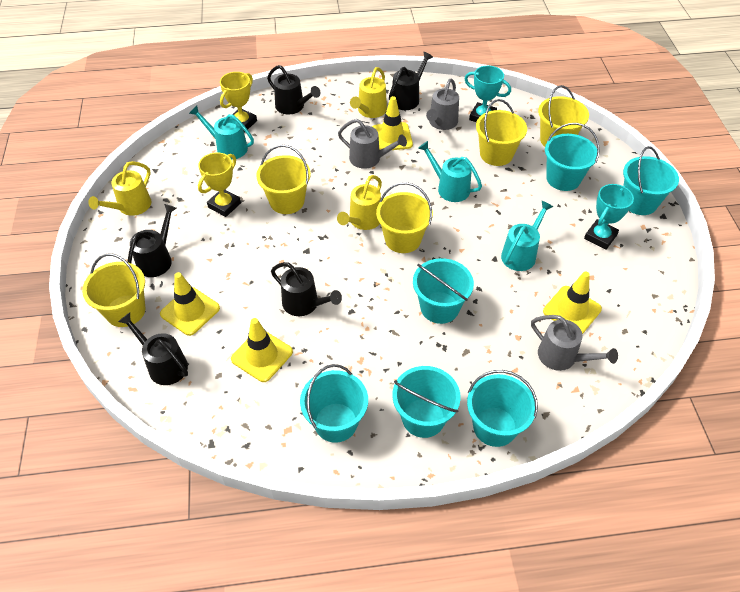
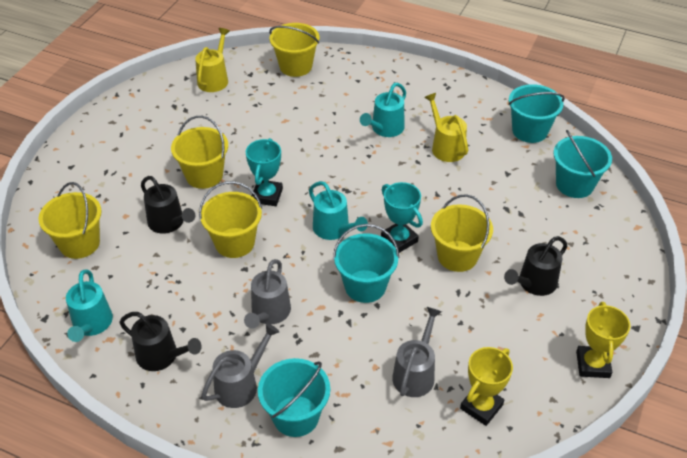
black watering can: [118,312,188,385] [127,204,177,277] [267,65,320,115] [271,262,342,316] [389,52,433,110] = 5 -> [120,312,202,371] [141,176,195,234] [504,236,567,296] = 3
turquoise bucket: [300,364,368,443] [392,366,461,438] [413,258,474,324] [467,370,538,447] [545,123,600,191] [623,146,679,215] = 6 -> [258,358,330,437] [333,224,399,303] [508,84,565,143] [553,130,612,198] = 4
yellow traffic cone: [160,272,220,336] [231,318,293,382] [372,96,413,150] [543,272,602,334] = 4 -> none = 0
yellow watering can: [88,161,151,216] [337,175,382,230] [350,67,387,118] = 3 -> [195,28,230,92] [424,93,468,162] = 2

